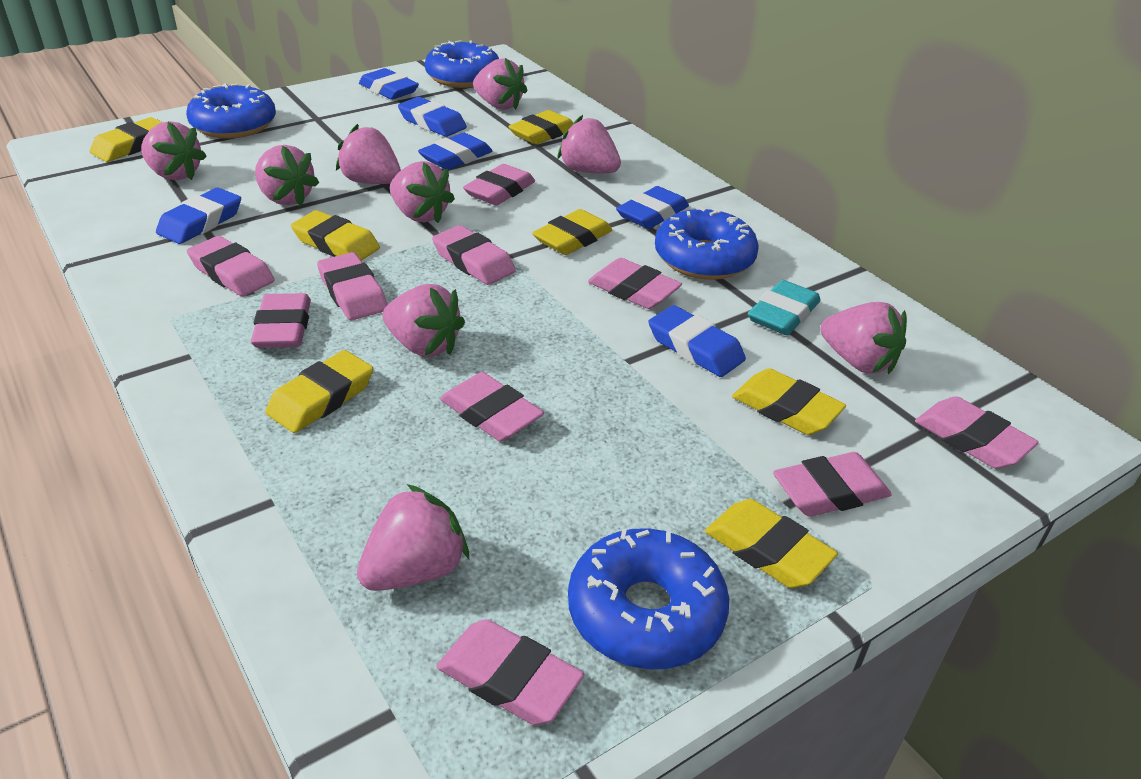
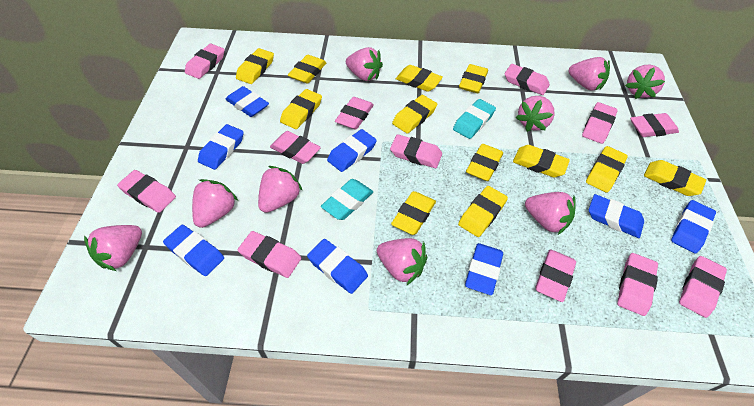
blue donut: [186,83,276,139] [425,40,499,88] [568,528,729,669] [655,207,759,280] = 4 -> none = 0
blue eraser: [156,188,241,244] [359,68,419,100] [398,97,467,137] [418,133,493,170] [616,186,689,229] [648,305,746,377] = 6 -> [163,225,224,276] [198,124,244,170] [225,86,269,117] [307,239,368,294] [327,129,377,172] [465,243,503,295] [589,194,644,238] [671,200,716,254] = 8
pink eraser: [187,236,275,297] [251,293,311,348] [317,252,388,320] [432,225,516,285] [437,619,584,725] [440,372,544,441] [463,164,535,205] [588,258,682,309] [773,452,892,517] [915,396,1039,468] = 10 -> [117,170,176,213] [185,44,225,79] [238,231,301,278] [270,131,321,164] [335,97,374,130] [390,134,442,168] [505,64,550,95] [536,249,576,302] [582,102,618,144] [617,253,658,316] [630,113,679,137] [679,256,727,318] = 12
turquoise eraser: [748,280,821,335] = 1 -> [321,179,373,220] [453,99,496,139] = 2
yellow eraser: [90,117,163,162] [265,350,373,433] [291,210,380,261] [508,110,573,145] [532,209,612,255] [705,499,838,588] [732,368,846,435] = 7 -> [236,48,274,84] [280,89,322,129] [288,55,327,84] [391,191,436,235] [392,95,437,134] [396,65,443,92] [458,186,508,237] [459,64,488,93] [466,144,503,181] [513,145,570,177] [586,146,628,193] [644,160,706,196] = 12

